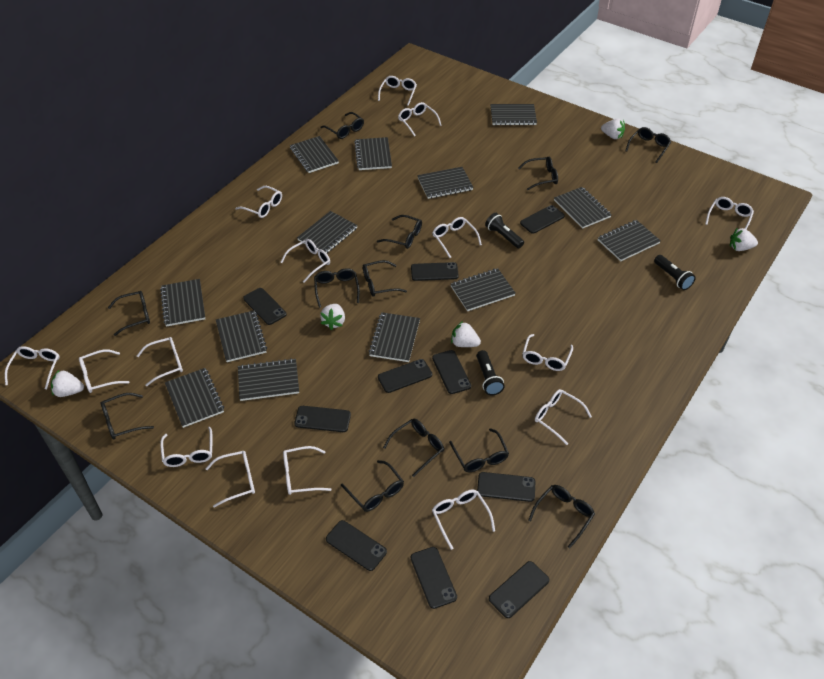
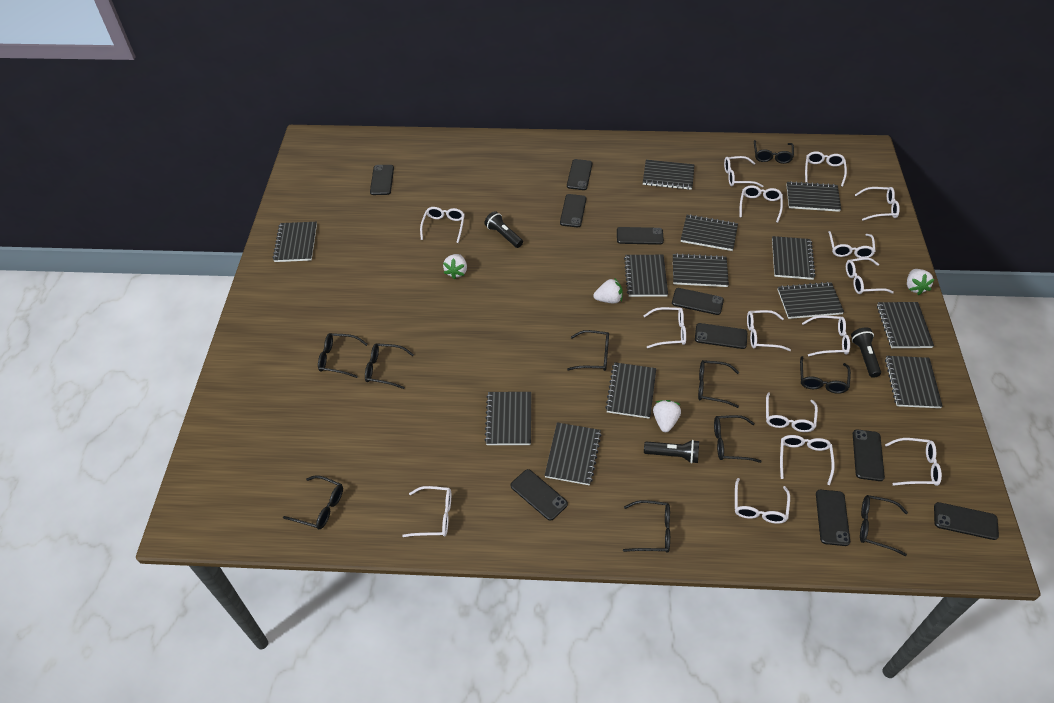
black glasses: [101,393,154,440] [108,291,150,336] [314,268,360,308] [320,112,364,139] [341,460,404,512] [363,260,407,297] [377,215,422,249] [383,419,444,477] [449,428,509,472] [518,157,558,190] [528,485,595,548] [625,127,671,163] = 12 -> [283,475,343,529] [318,333,368,378] [365,343,414,389] [567,330,609,371] [623,500,670,553] [698,360,739,408] [714,415,762,463] [754,140,794,164] [800,356,851,394] [860,495,908,556] = 10
white strawberry: [51,369,84,397] [320,304,345,330] [451,321,481,347] [601,119,625,139] [730,228,758,251] = 5 -> [443,254,467,279] [593,279,623,304] [653,400,681,432] [907,269,935,295] = 4

